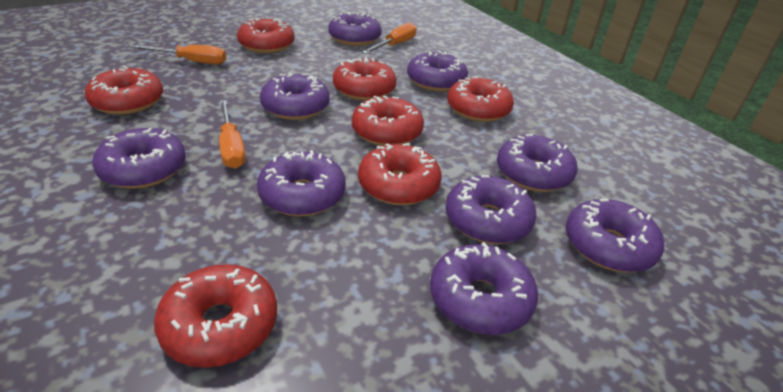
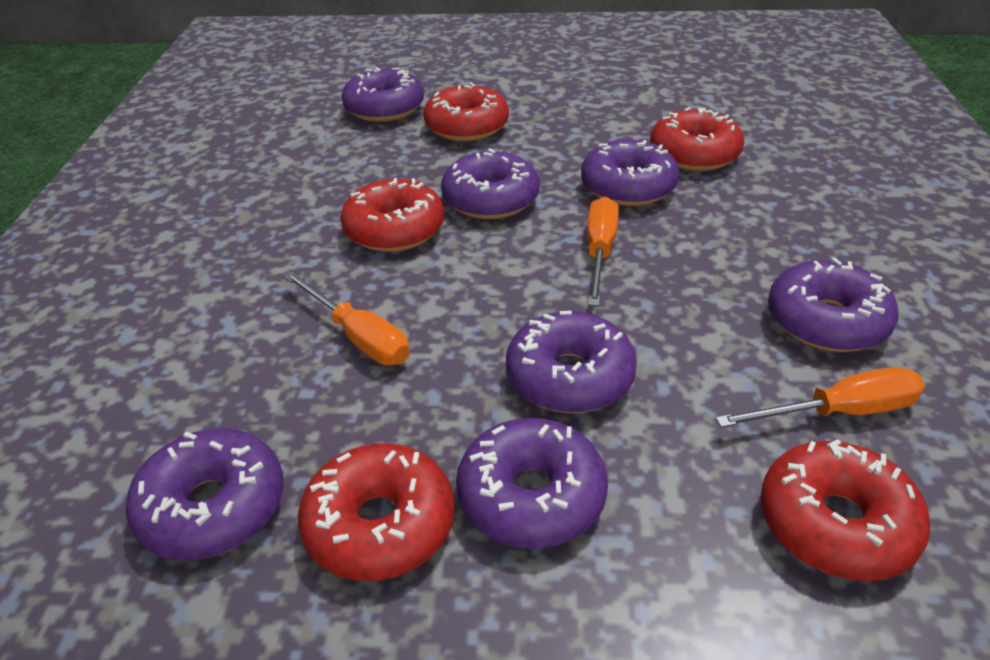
purple donut: [92,128,186,189] [257,150,346,216] [260,73,330,120] [328,12,382,46] [407,50,468,92] [430,242,538,335] [446,175,537,244] [497,134,578,192] [566,199,664,272] = 9 -> [126,428,284,560] [342,67,424,122] [441,148,540,219] [456,418,608,549] [506,311,637,413] [581,140,680,206] [768,257,898,352] = 7
red donut: [85,66,163,115] [154,264,277,368] [237,17,294,53] [333,57,397,101] [352,95,424,146] [358,143,442,205] [447,77,514,122] = 7 -> [298,443,455,581] [340,178,444,252] [424,82,509,141] [650,107,744,171] [760,439,930,581] = 5

